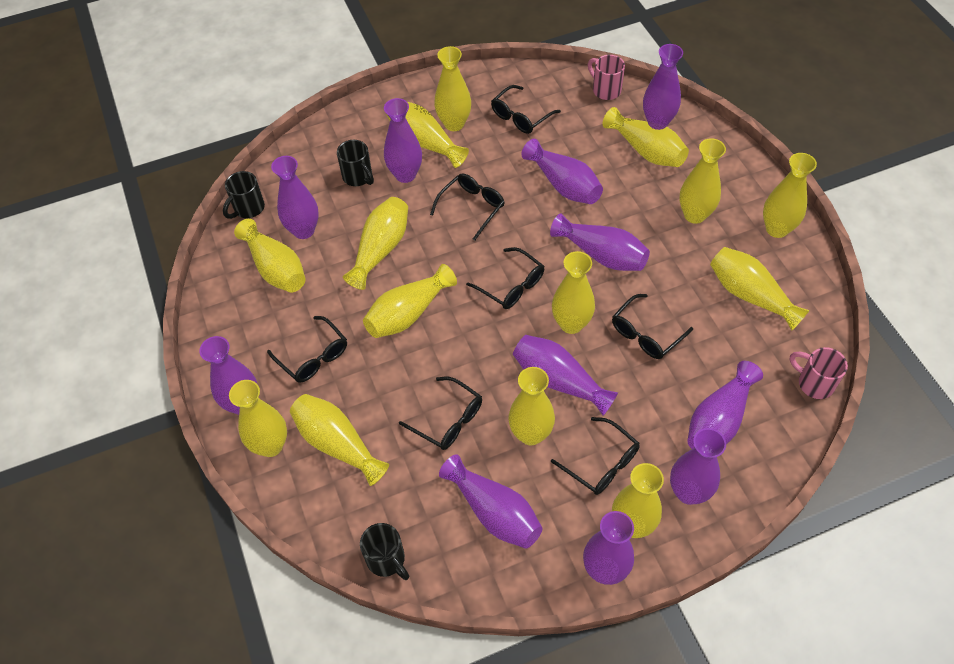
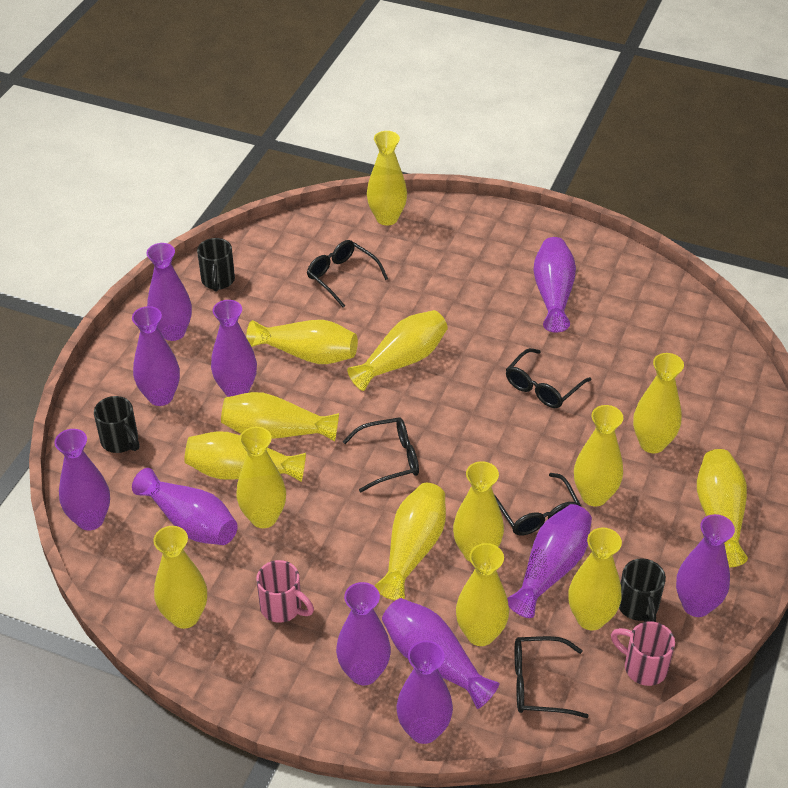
black glasses: [267,316,347,383] [399,377,482,450] [430,173,505,241] [466,247,544,309] [491,85,561,134] [551,417,640,495] [612,294,693,359] = 7 -> [307,240,388,308] [343,417,419,493] [494,473,581,535] [506,348,591,408] [515,636,589,718] = 5

